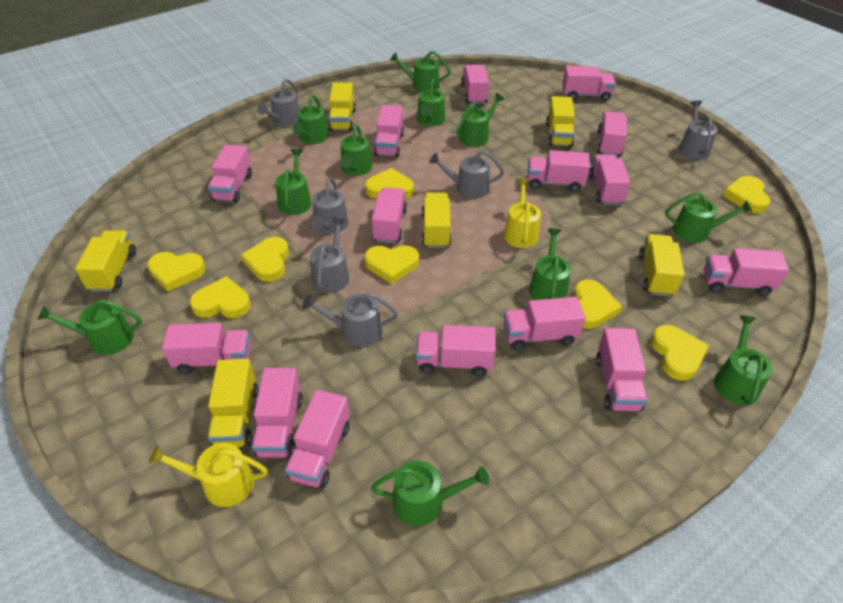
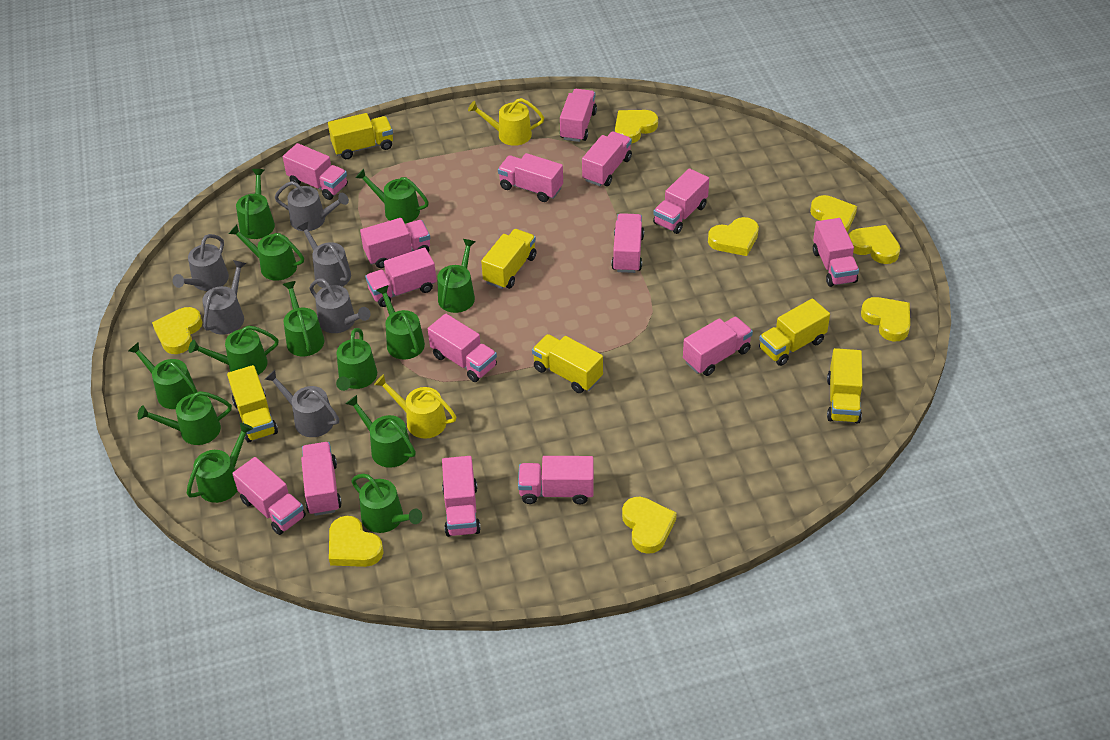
green watering can: [37,299,142,355] [275,149,312,215] [292,95,329,144] [341,124,372,176] [371,461,489,526] [390,51,451,92] [417,78,445,126] [457,93,504,147] [529,229,571,300] [665,192,752,243] [714,315,773,405] = 11 -> [128,342,197,409] [138,391,232,445] [187,422,253,503] [189,325,279,375] [229,224,304,281] [236,169,275,239] [282,281,324,356] [336,328,377,391] [346,395,416,468] [351,474,422,533] [355,169,429,224] [376,285,425,359] [437,239,475,313] = 13

